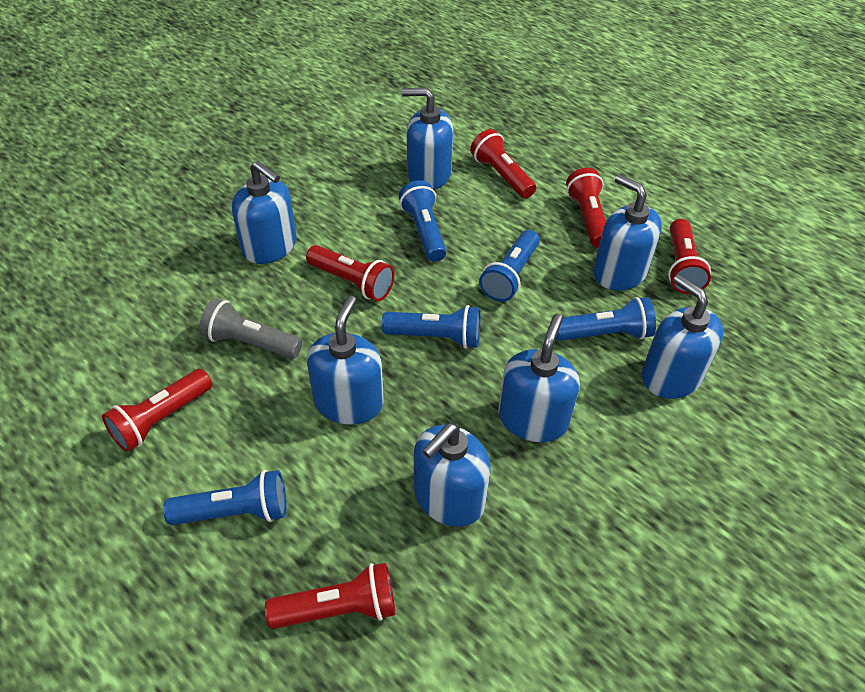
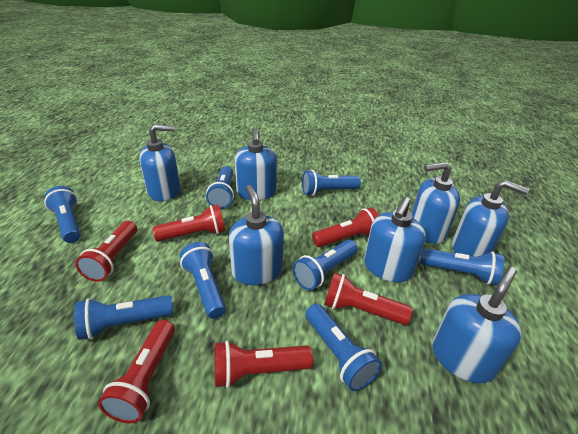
blue flashlight: [163,470,287,525] [382,305,480,349] [399,180,447,262] [479,230,540,302] [556,297,656,341] = 5 -> [44,186,81,243] [74,295,173,340] [179,242,226,319] [206,166,234,209] [293,240,358,290] [302,170,361,196] [306,304,382,391] [420,248,504,285] = 8
grey flashlight: [199,298,302,359] = 1 -> none = 0

